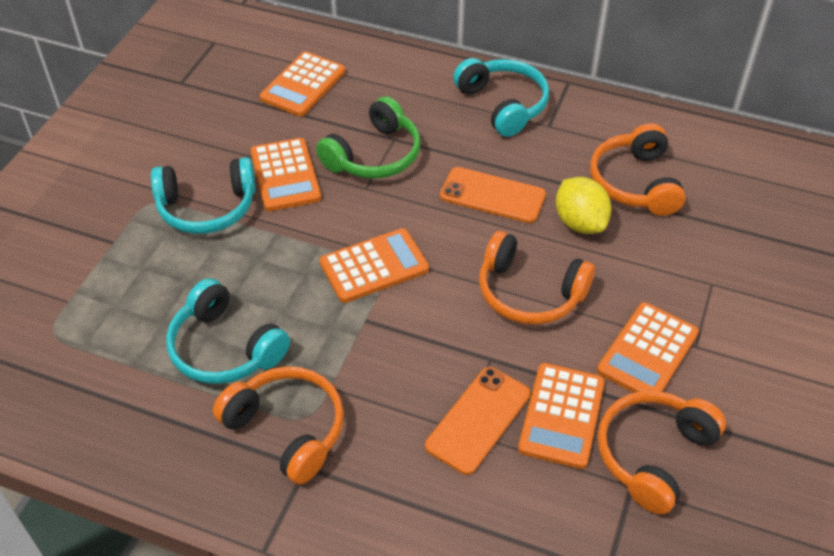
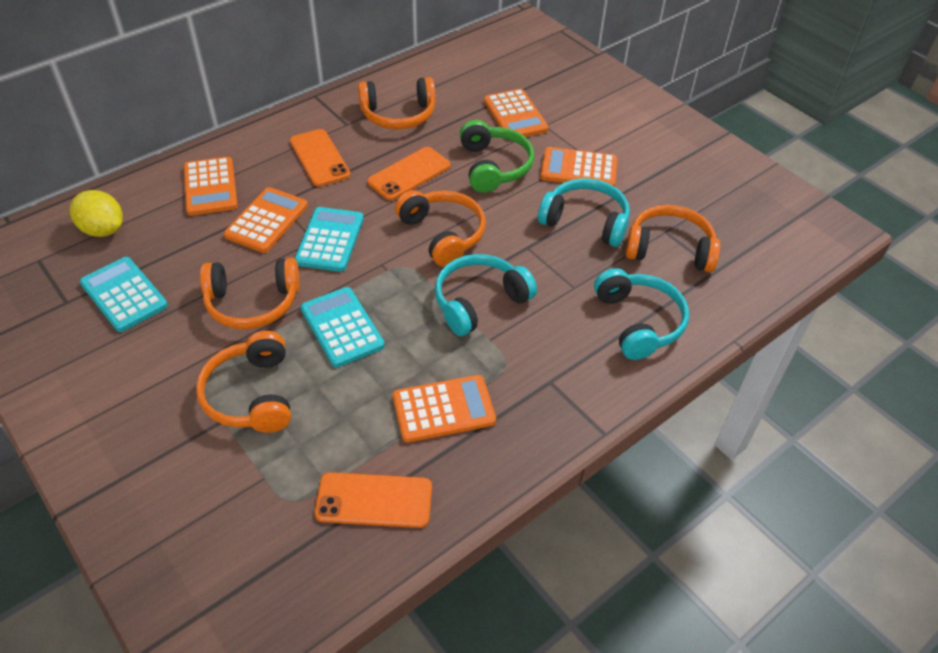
orange headphones: [213,366,344,484] [479,231,595,325] [590,123,686,216] [598,391,726,515] = 4 -> [196,331,291,433] [200,258,300,329] [358,77,436,129] [395,190,486,267] [625,205,720,272] = 5
orange phone: [425,367,530,475] [440,167,546,223] = 2 -> [290,129,351,187] [315,472,432,528] [367,147,450,200] = 3
turquoise calculator: none = 0 -> [80,257,168,332] [295,207,364,272] [300,287,385,368] = 3

